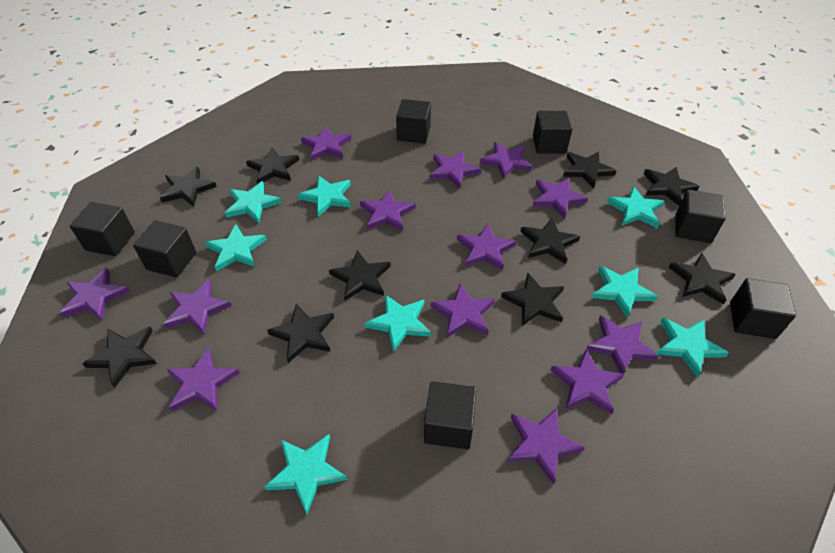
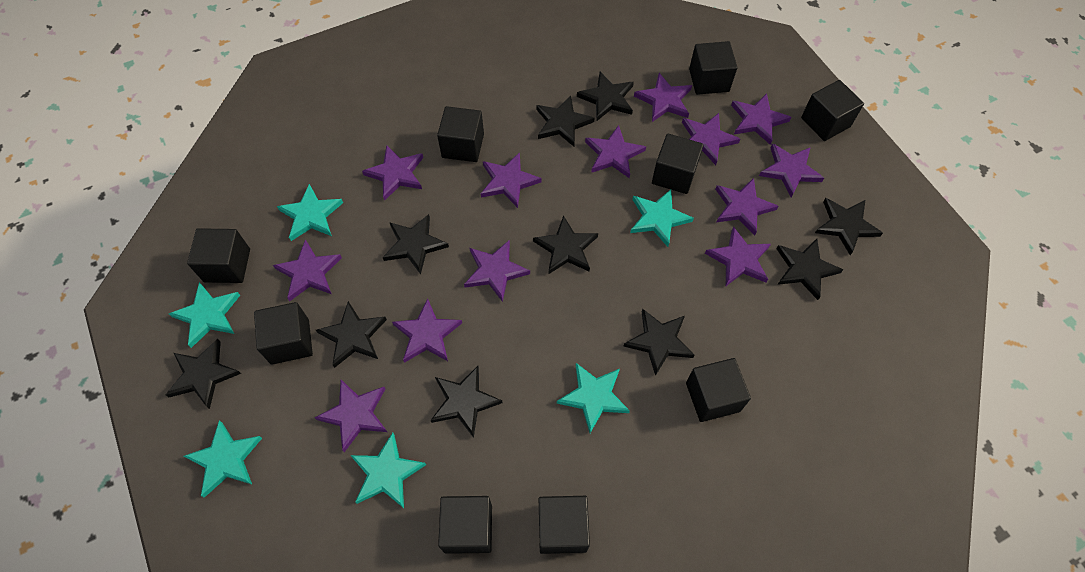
black cube: [70,202,135,256] [133,220,196,278] [396,99,431,144] [424,381,477,449] [533,111,572,154] [675,189,726,243] [730,278,796,339] = 7 -> [187,228,250,283] [254,302,313,365] [437,106,484,162] [438,496,492,554] [539,496,590,554] [652,134,704,194] [686,358,751,422] [689,41,738,95] [801,80,864,141] = 9
turquoise star: [205,224,267,272] [225,181,282,223] [264,434,347,514] [298,175,351,217] [365,295,431,352] [591,266,658,318] [606,186,665,228] [656,318,729,377] = 8 -> [169,282,240,348] [184,420,262,498] [277,184,343,241] [350,433,426,508] [557,363,630,433] [630,189,694,247] = 6

